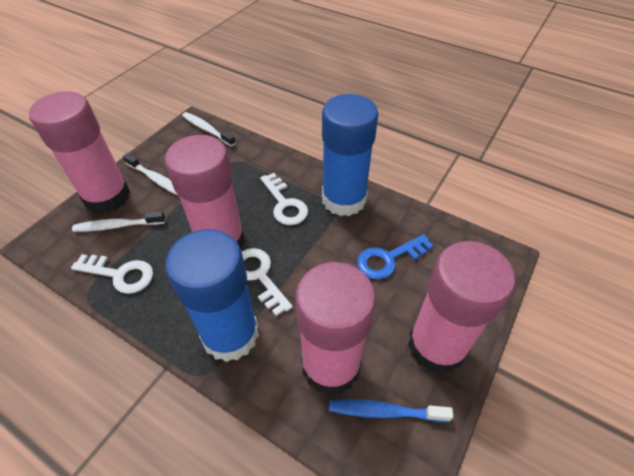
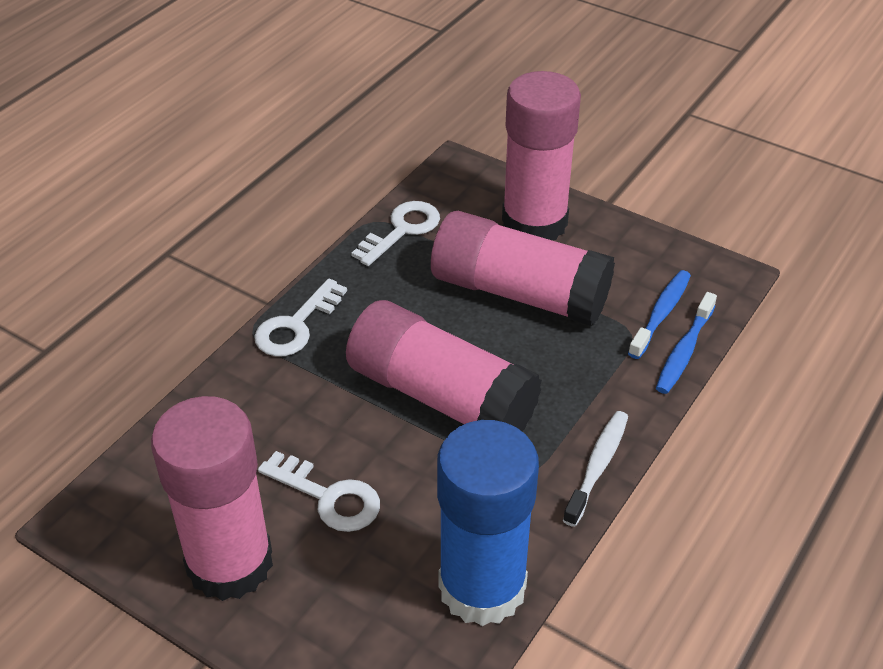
blue glue stick: [165,229,259,362] [322,94,378,216] = 2 -> [437,420,539,626] = 1
blue key: [357,234,433,280] = 1 -> none = 0
blue toothbrush: [329,399,453,422] = 1 -> [628,270,691,359] [656,292,717,394] = 2
white toothbrush: [72,211,165,232] [123,153,179,196] [182,112,236,147] = 3 -> [563,411,628,527] = 1

